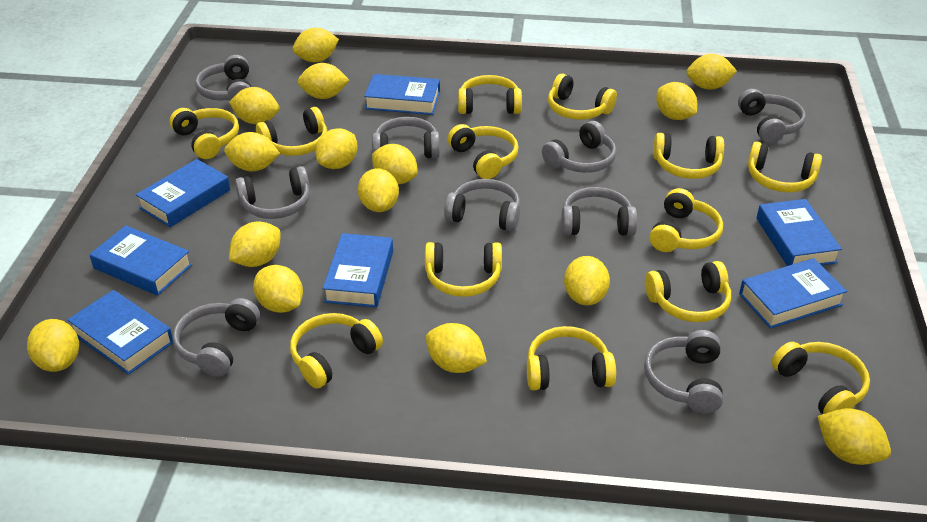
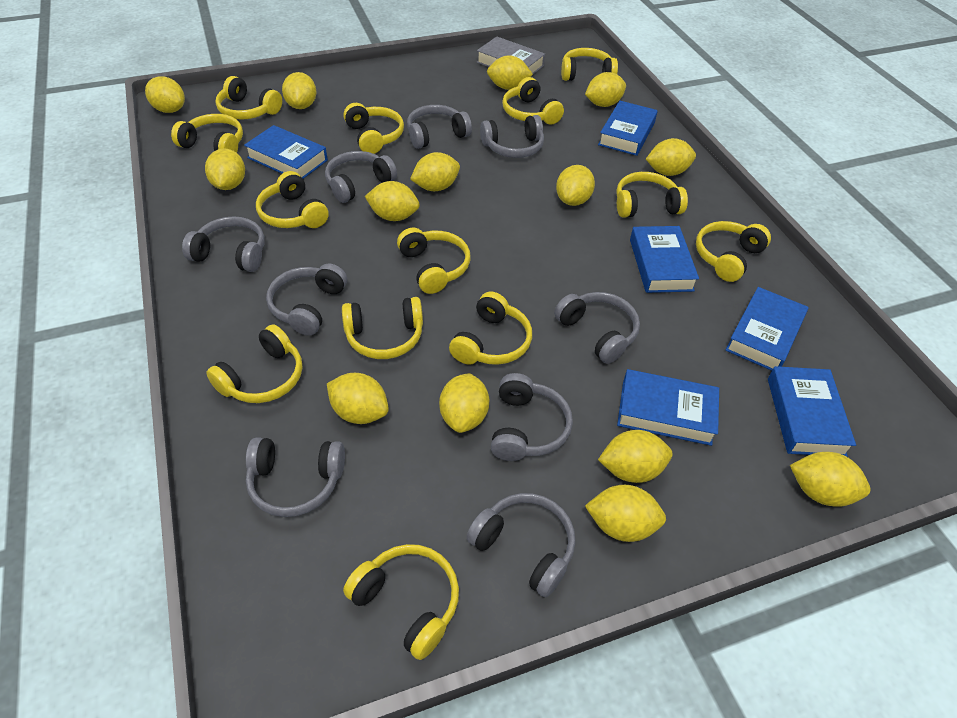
blue book: [67,290,173,375] [89,225,192,296] [136,159,230,227] [323,233,393,308] [364,74,440,115] [739,258,847,329] [757,199,842,266] = 7 -> [244,125,328,179] [598,101,658,156] [617,369,719,446] [630,226,699,293] [726,287,808,371] [768,366,856,457] = 6
grey book: none = 0 -> [477,37,545,74] = 1
yellow lemon: [27,319,79,372] [224,132,280,171] [229,87,279,124] [229,222,281,267] [253,265,303,313] [292,28,339,62] [297,63,349,99] [315,128,358,169] [358,168,399,212] [372,144,418,184] [426,323,487,373] [564,256,610,305] [656,82,697,120] [686,54,737,90] [817,408,891,465] = 15 -> [145,76,185,113] [205,148,245,190] [282,72,316,109] [327,373,389,424] [365,181,420,221] [410,152,460,191] [439,373,489,433] [487,55,533,90] [556,165,595,206] [585,72,626,107] [585,485,666,542] [598,430,673,483] [646,138,696,176] [790,452,871,507] = 14

